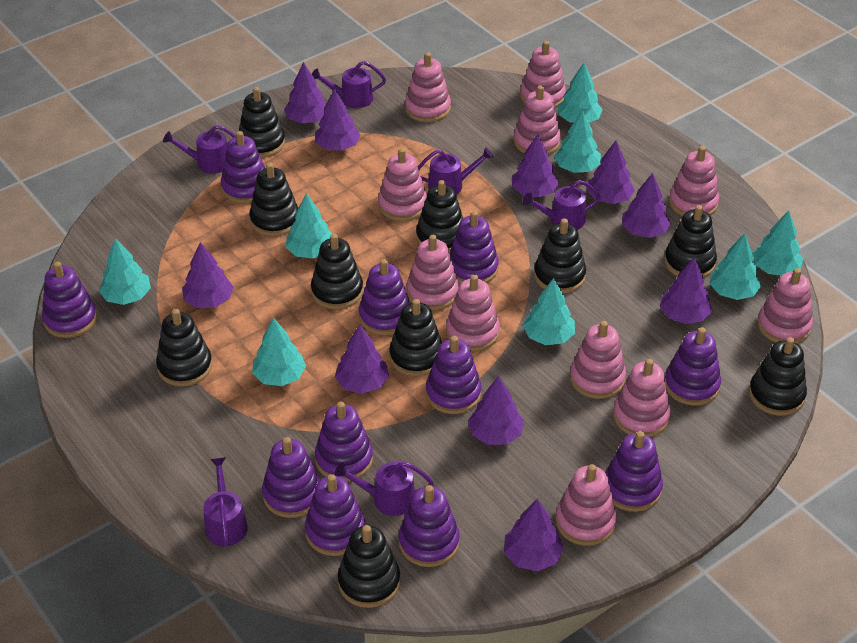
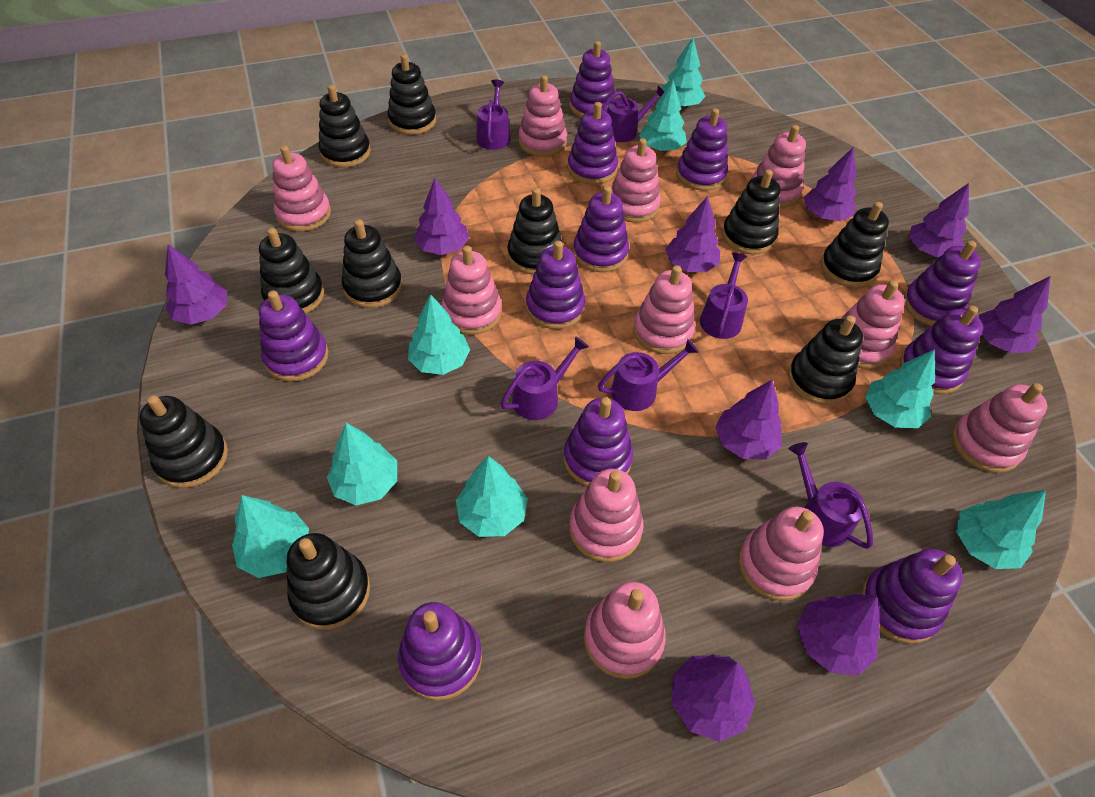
purple tree: [182,242,233,308] [284,62,327,124] [315,88,361,151] [335,325,389,394] [468,375,524,445] [504,499,564,571] [512,134,559,197] [587,140,635,204] [622,173,671,238] [660,257,712,324] = 10 -> [165,244,227,325] [414,178,469,255] [665,196,720,272] [672,654,755,742] [715,380,782,459] [797,594,880,675] [804,147,857,221] [909,183,969,257] [979,276,1050,353] = 9

